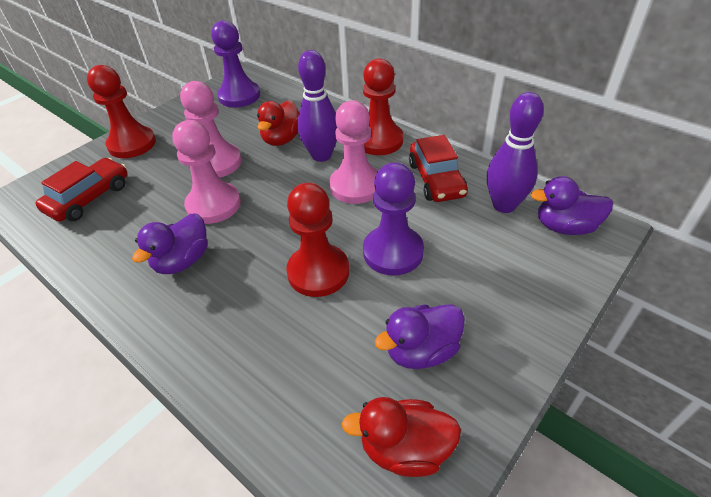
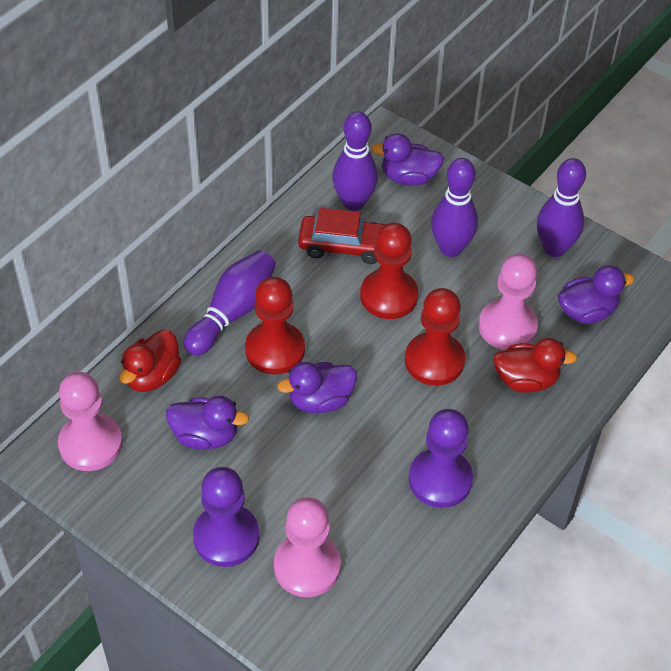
purple bowling pin: [297,50,337,162] [487,92,544,213] = 2 -> [184,250,276,356] [332,111,378,211] [431,158,478,257] [537,158,586,257] = 4
purple duck: [132,213,208,274] [375,304,465,369] [531,176,613,235] = 3 -> [166,396,249,449] [278,362,357,413] [371,133,444,186] [558,265,634,324] = 4
red car: [35,158,128,222] [409,135,468,202] = 2 -> [298,208,386,264] = 1

